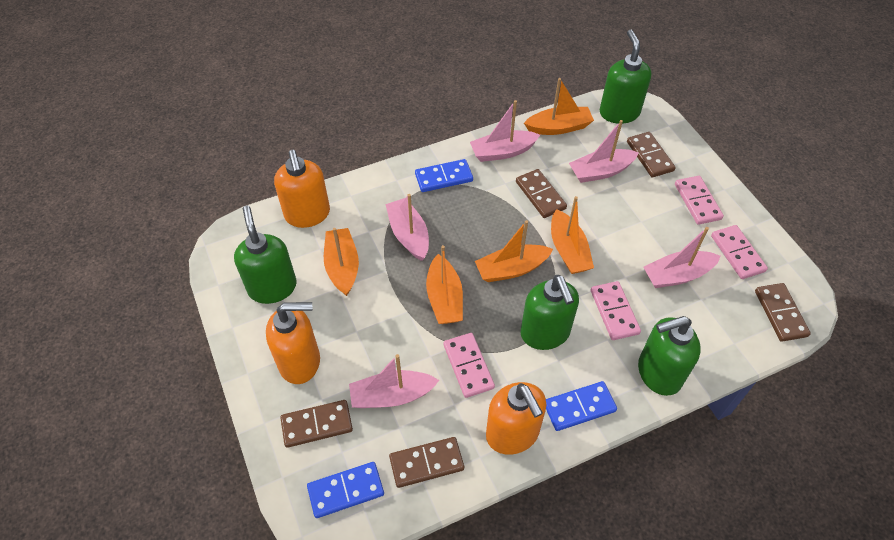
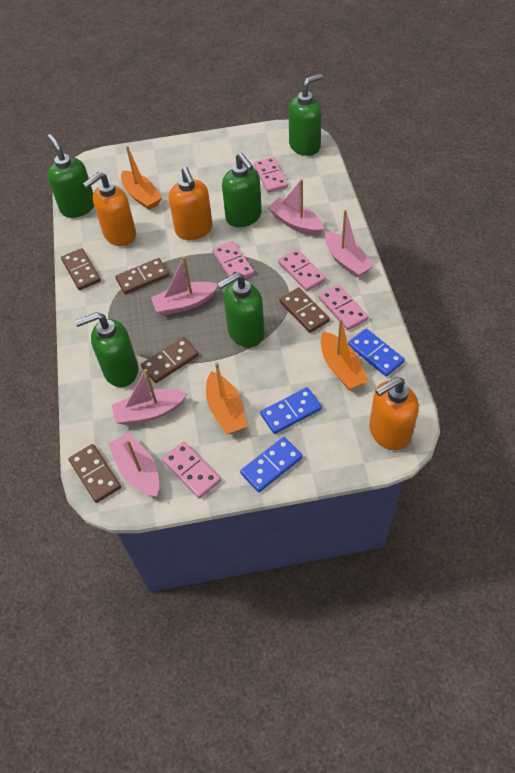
green soap dispenser: [234,206,297,304] [521,275,579,350] [600,30,651,124] [638,316,701,396] = 4 -> [47,134,94,218] [75,312,138,387] [217,272,265,348] [222,153,262,227] [289,74,323,156] = 5
orange boat: [324,228,359,296] [426,245,463,324] [475,220,553,282] [524,78,594,135] [551,196,594,274] = 5 -> [121,146,162,210] [206,362,248,434] [321,318,369,390] = 3
pink domino: [443,333,495,398] [591,281,641,340] [675,176,724,225] [711,225,768,279] = 4 -> [162,441,221,499] [212,241,254,281] [254,157,288,193] [278,249,326,291] [319,284,369,330] = 5

